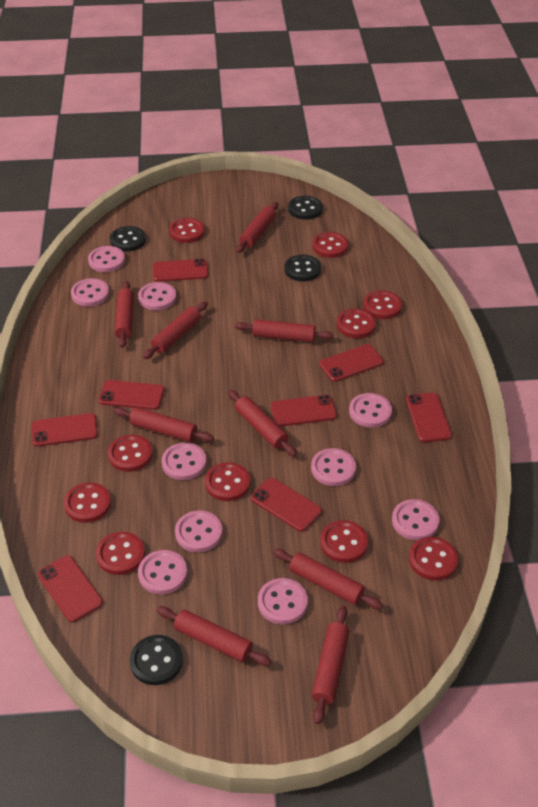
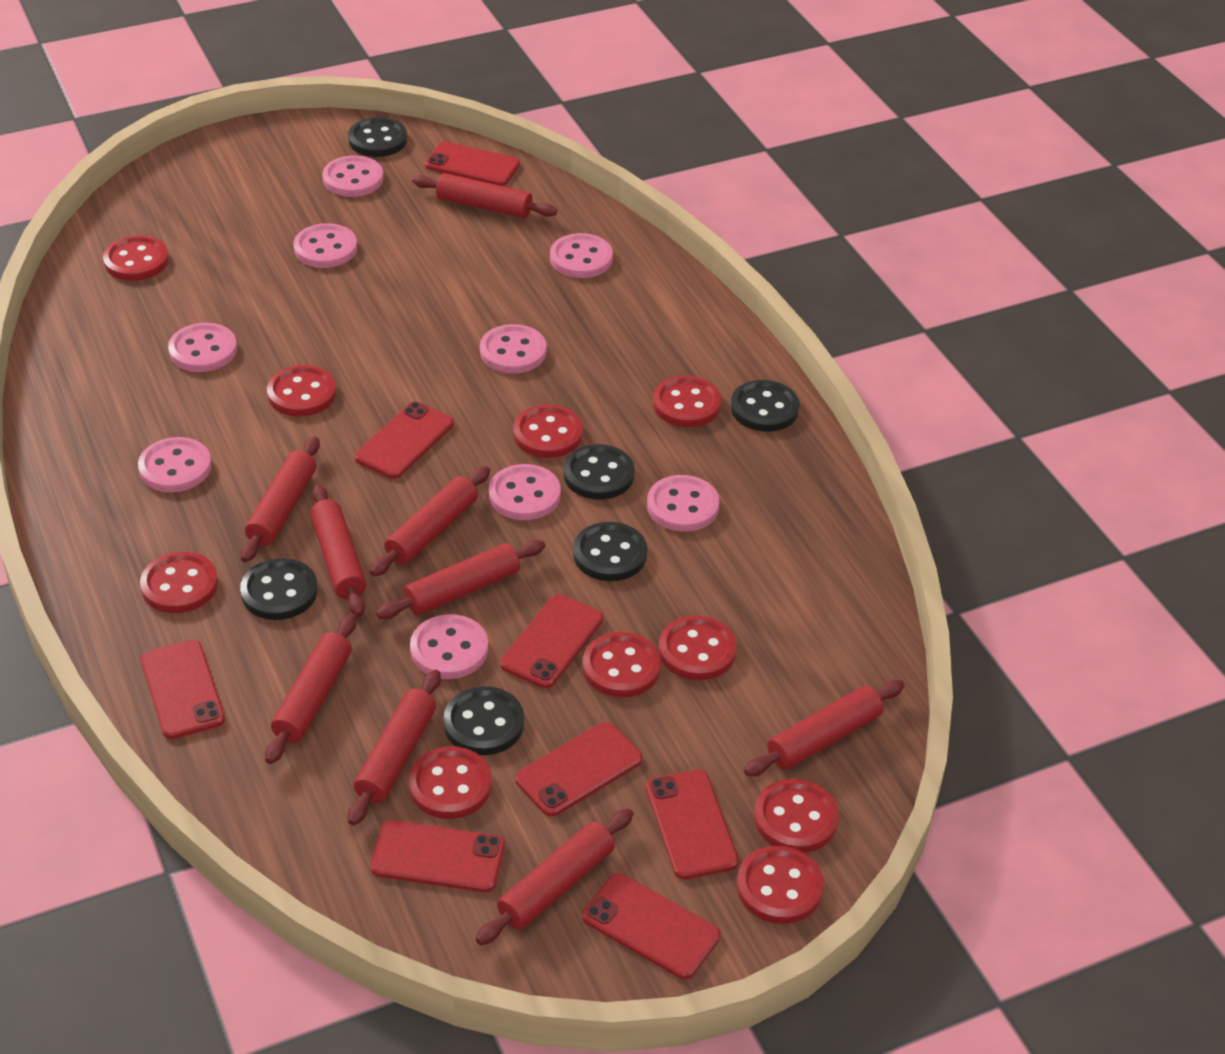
black button: [110,226,146,252] [130,635,183,685] [284,255,321,281] [288,196,323,220] = 4 -> [240,558,318,620] [348,117,407,157] [443,686,524,755] [564,444,635,500] [573,522,647,581] [730,380,800,432] = 6
pink button: [71,278,109,307] [88,246,125,272] [138,282,176,310] [138,550,187,595] [162,443,207,480] [175,510,223,552] [258,578,308,624] [311,448,356,486] [349,393,392,428] [392,499,439,540] = 10 -> [138,437,212,492] [168,323,237,372] [294,223,357,268] [322,156,383,197] [410,614,488,679] [480,324,547,374] [489,464,561,520] [550,233,613,278] [647,475,719,532] = 9

